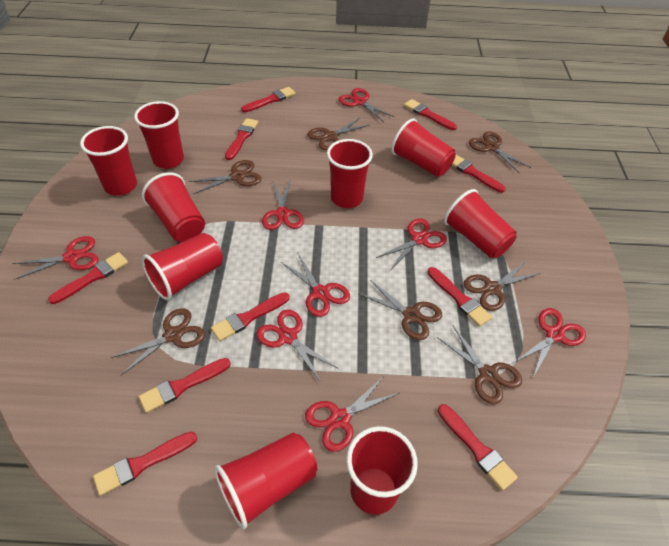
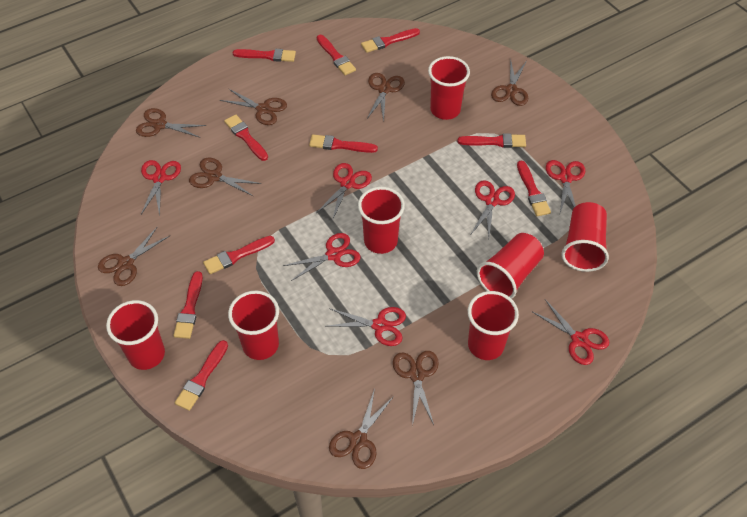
brown scissors: [110,308,205,375] [188,160,261,194] [308,118,370,150] [359,280,442,340] [437,326,522,404] [463,260,541,311] [469,131,531,173] = 7 -> [98,226,169,286] [136,108,206,138] [189,158,262,197] [220,88,287,125] [329,388,394,469] [367,73,405,122] [393,351,439,426] [491,58,528,106] = 8
red cup: [80,126,137,196] [134,101,184,169] [141,233,223,301] [142,172,205,242] [214,432,317,529] [327,139,373,208] [346,426,418,515] [391,118,456,177] [444,189,517,258] = 9 -> [106,300,165,370] [228,291,279,360] [358,187,405,254] [428,56,470,120] [468,291,519,360] [477,233,544,299] [561,202,609,272] = 7
red scissors: [12,236,99,280] [257,309,337,382] [262,180,304,230] [281,252,350,317] [305,375,399,452] [339,88,395,122] [376,218,447,269] [513,308,586,377] = 8 -> [141,160,181,216] [283,233,360,281] [316,163,372,221] [328,307,406,346] [471,180,515,238] [533,299,609,365] [546,160,585,213] = 7

